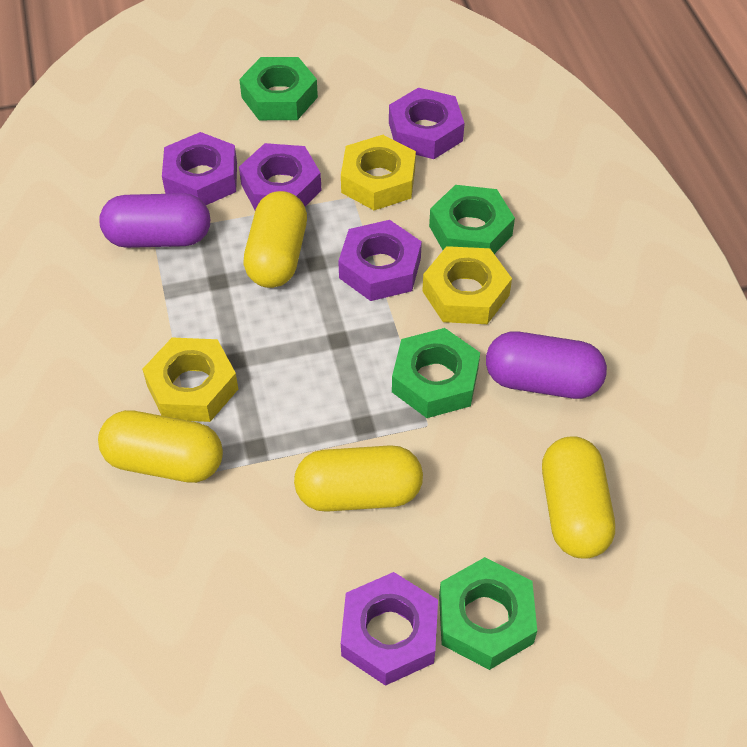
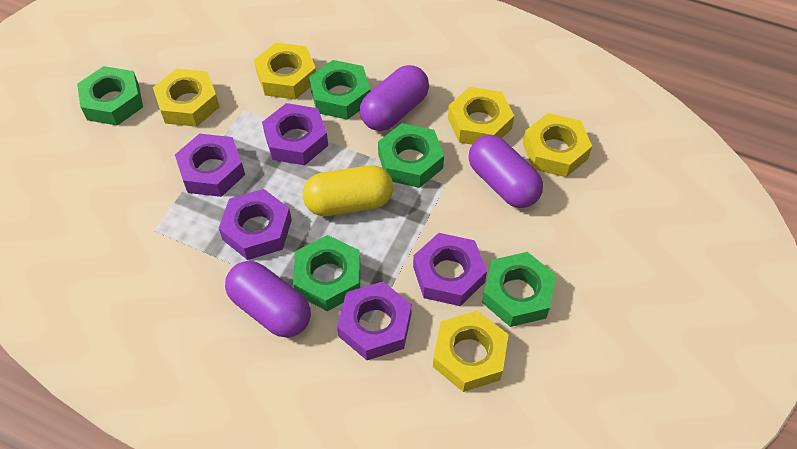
green nut: [239,57,318,120] [392,328,480,418] [429,185,515,254] [439,557,537,670] = 4 -> [77,66,143,126] [293,235,360,311] [309,60,371,120] [378,123,444,188] [482,252,556,327] = 5
purple capsule: [99,193,210,248] [486,332,607,399] = 2 -> [225,261,311,338] [360,65,429,131] [469,135,543,208] = 3
yellow capsule: [98,410,223,483] [243,191,307,288] [294,445,423,512] [542,436,615,559] = 4 -> [303,165,393,216] = 1
yellow nut: [142,338,238,422] [341,135,416,210] [422,246,512,324] = 3 -> [153,69,220,127] [254,43,316,100] [433,310,508,392] [448,87,514,145] [523,113,592,177] = 5

